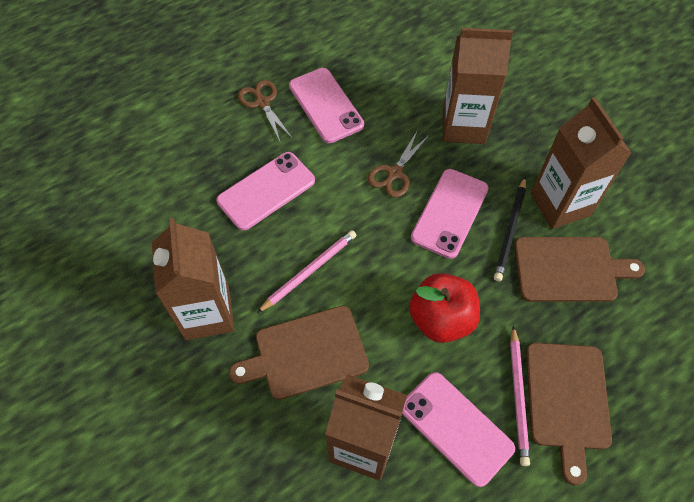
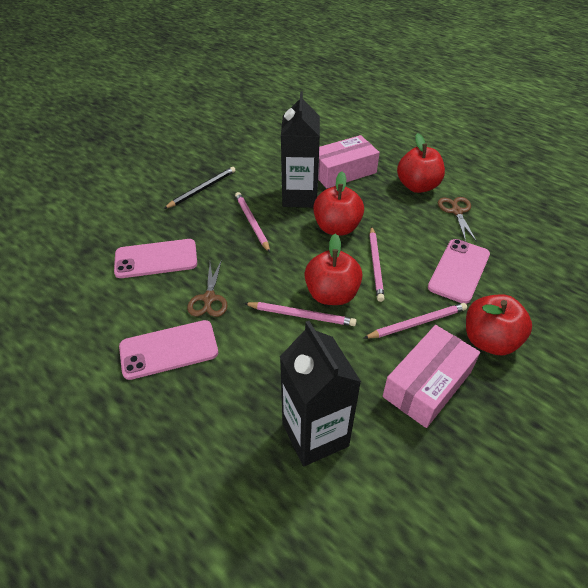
black carton: none = 0 -> [280,321,361,466] [281,91,320,208] = 2
brown carton: [152,218,234,340] [325,374,407,481] [443,28,513,144] [531,97,631,229] = 4 -> none = 0
brown cutting board: [229,306,369,400] [514,237,645,302] [526,343,612,485] = 3 -> none = 0
pink box: none = 0 -> [318,135,380,188] [383,325,480,428] = 2
pink pencil: [257,230,357,313] [510,325,530,466] = 2 -> [235,192,270,252] [244,302,356,326] [364,303,467,339] [369,226,385,302] = 4
pink phone: [217,152,315,230] [289,68,364,143] [402,372,515,487] [411,169,488,259] = 4 -> [114,239,197,278] [119,320,218,380] [428,239,490,304] = 3
red apple: [409,273,480,343] = 1 -> [304,234,363,305] [313,171,364,236] [397,133,445,193] [466,294,532,355] = 4

